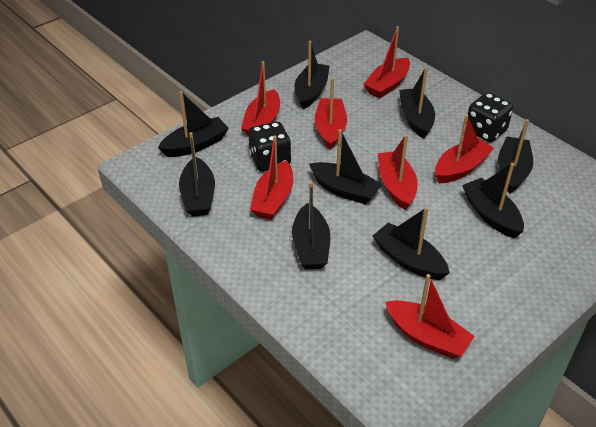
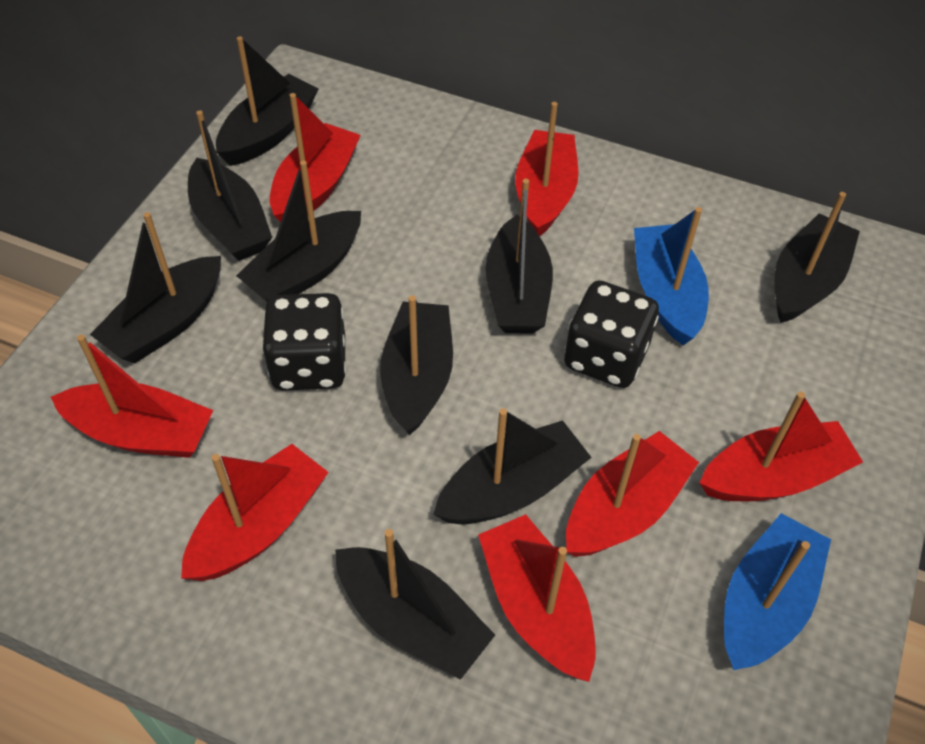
blue boat: none = 0 -> [634,207,709,345] [724,513,831,670] = 2

